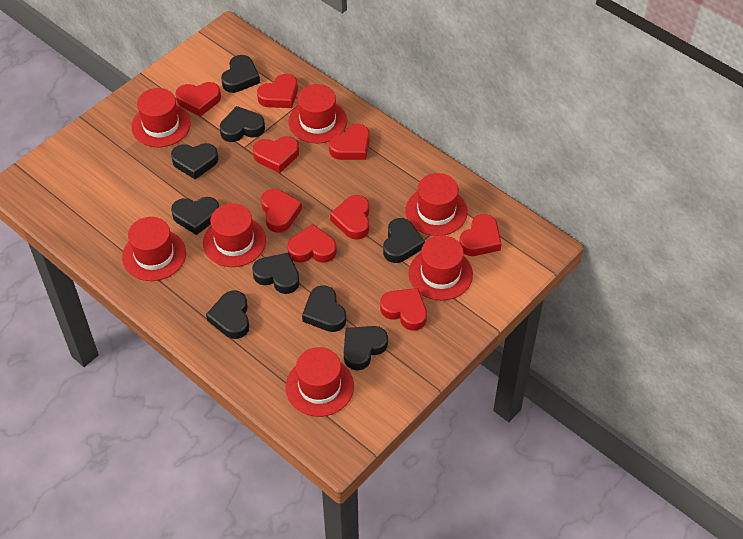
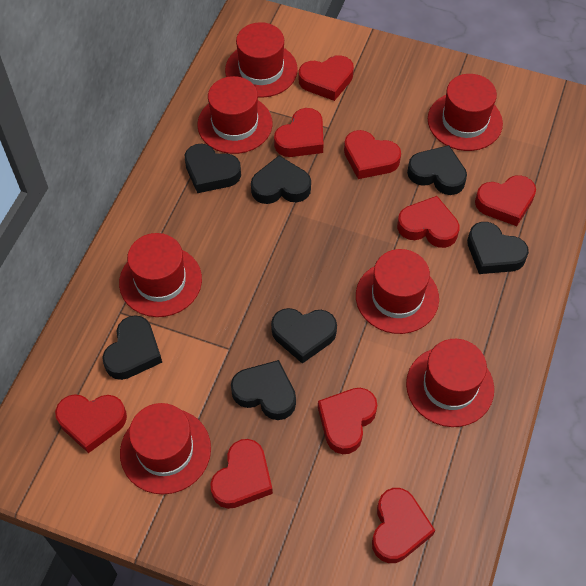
black heart: [171,143,218,179] [171,197,219,235] [206,290,249,339] [220,106,265,142] [221,55,260,93] [252,252,300,294] [302,285,346,332] [344,326,388,370] [383,218,425,263] = 9 -> [102,315,162,380] [185,144,241,193] [231,360,296,420] [251,156,311,204] [271,308,337,364] [407,145,467,195] [467,222,529,274] = 7

